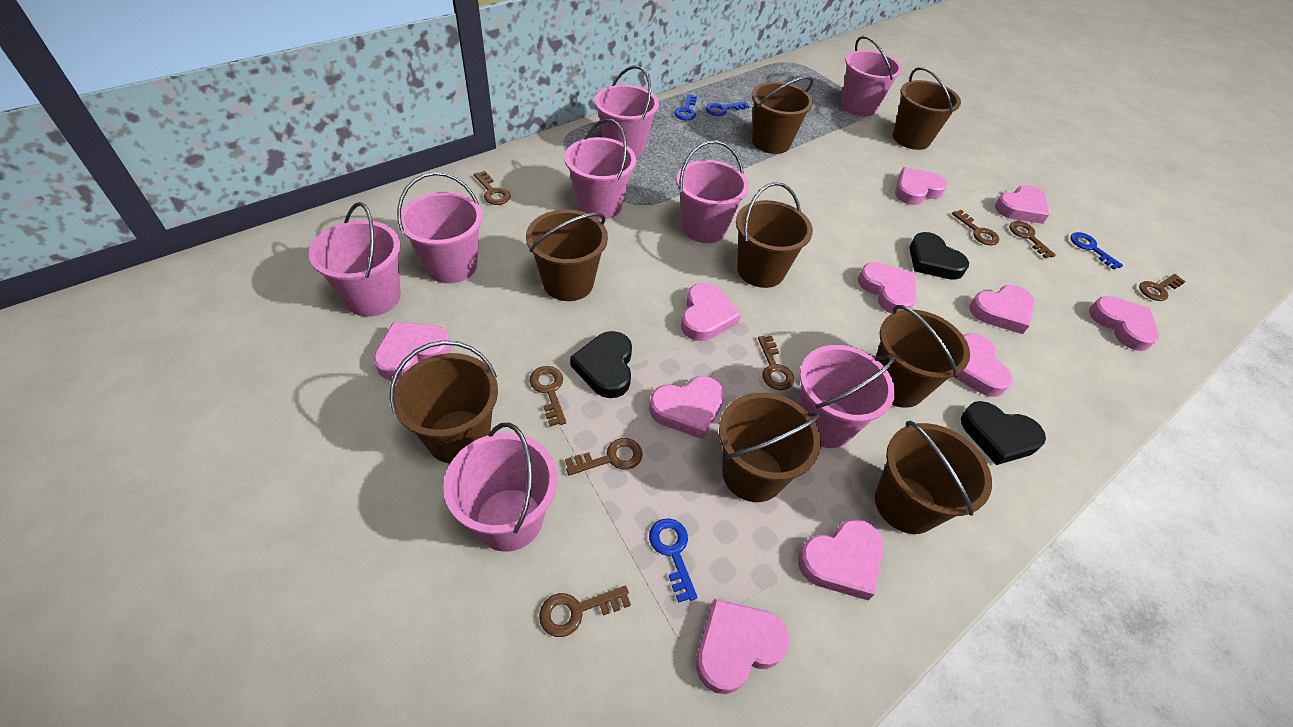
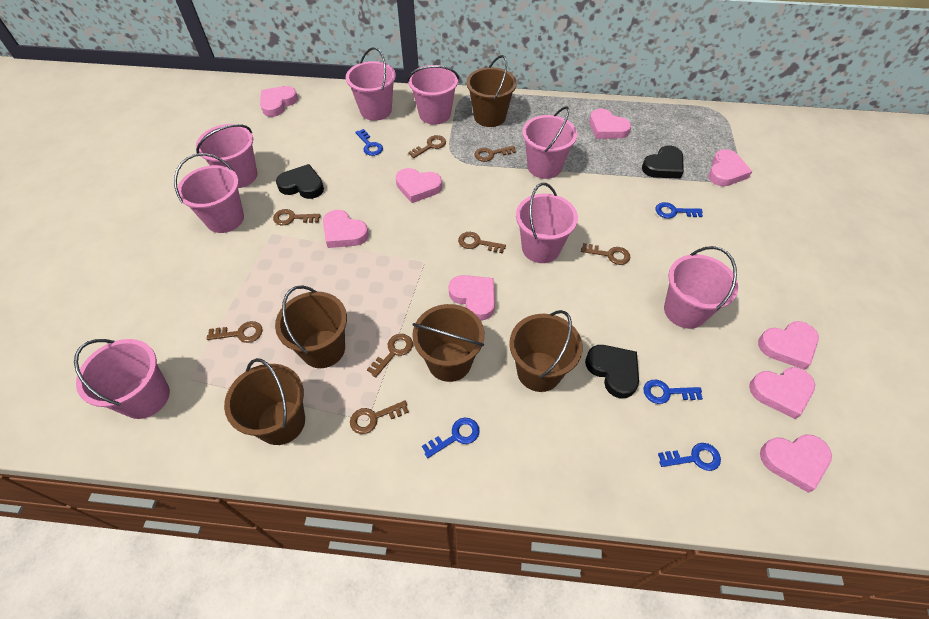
blue key: [649,518,698,603] [674,94,697,120] [706,101,750,116] [1070,232,1123,270] = 4 -> [355,129,383,156] [422,418,480,458] [644,380,703,404] [656,202,703,218] [658,443,721,471] = 5
brown bucket: [390,340,498,464] [526,209,608,301] [719,392,821,502] [736,182,813,288] [752,76,813,154] [875,420,992,534] [876,305,970,408] [893,67,961,150] = 8 -> [224,358,305,445] [275,286,347,368] [412,304,484,382] [466,55,517,127] [509,310,583,392] = 5
pink heart: [373,322,452,380] [649,376,725,439] [681,283,741,341] [696,599,790,694] [798,518,884,601] [858,262,917,314] [895,167,947,205] [954,333,1013,397] [969,285,1034,334] [995,185,1049,224] [1089,296,1159,351] = 11 -> [260,86,298,117] [323,210,369,248] [396,168,442,203] [449,275,495,320] [589,109,631,139] [708,149,752,186] [749,367,815,419] [758,321,819,370] [760,434,832,493] = 9

